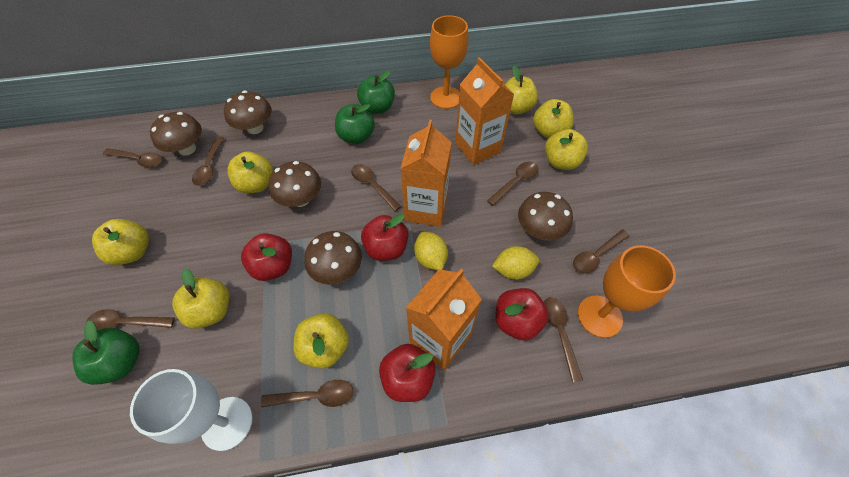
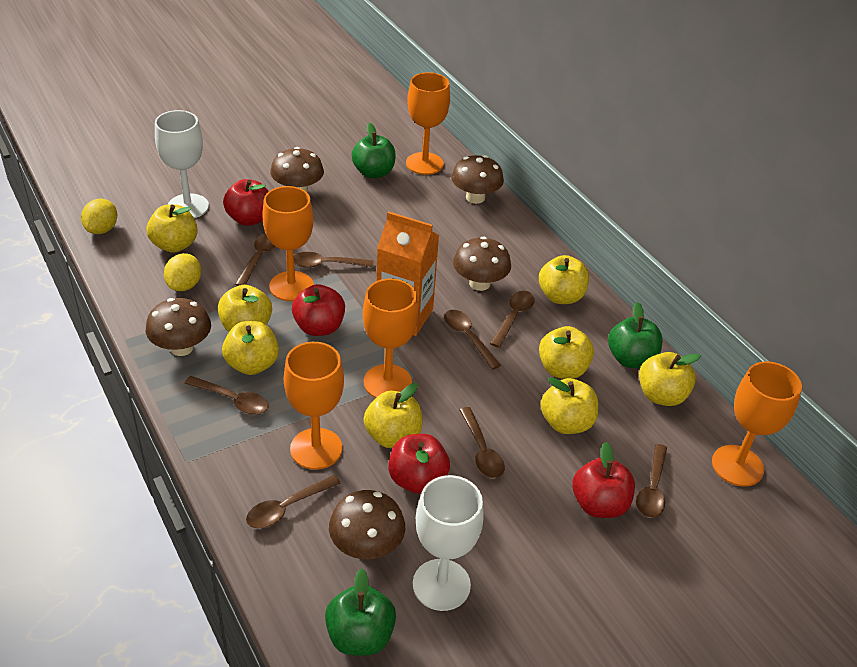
orange carton: [400,120,452,227] [406,269,482,370] [455,57,514,165] = 3 -> [377,211,439,336] = 1
orange goblet: [430,15,468,109] [578,245,676,338] = 2 -> [262,186,314,301] [284,342,344,470] [363,278,418,398] [406,72,450,175] [712,361,802,487] = 5
white goblet: [130,369,253,451] = 1 -> [155,110,209,218] [413,475,484,611] = 2
yellow apple: [92,219,149,265] [172,268,229,329] [227,151,273,193] [293,313,349,369] [505,66,538,115] [533,99,574,138] [545,129,588,170] = 7 -> [147,204,198,253] [218,285,272,332] [222,321,279,375] [363,383,423,448] [539,255,589,304] [539,326,594,379] [541,377,598,434] [639,352,701,406] = 8

